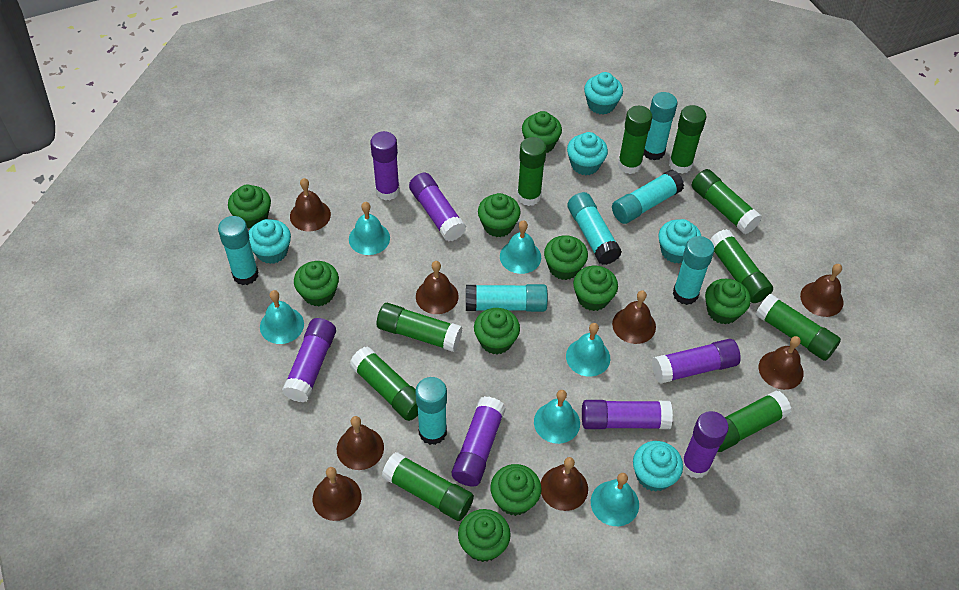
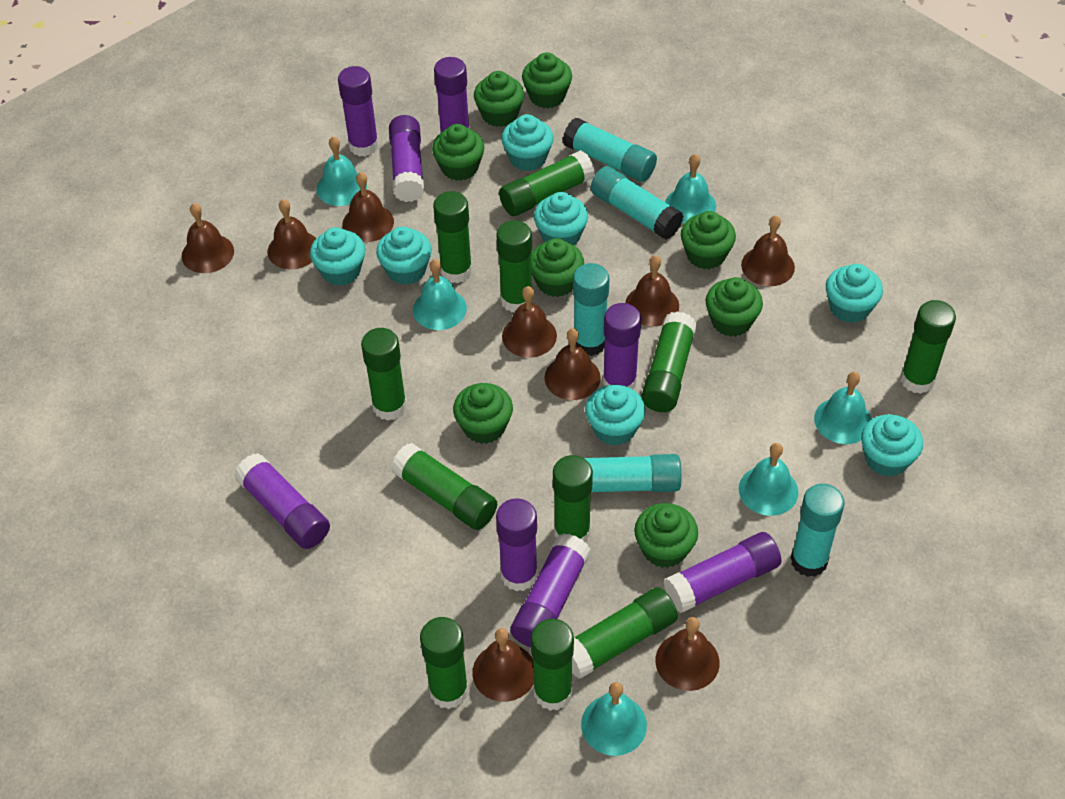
brown bell: [290,178,331,232] [313,467,361,521] [337,416,384,470] [416,261,459,314] [541,457,588,511] [612,290,656,344] [759,336,804,390] [800,264,844,317] = 8 -> [182,203,234,273] [268,199,316,270] [342,172,394,242] [472,628,534,702] [502,286,557,358] [544,328,601,400] [625,255,679,327] [655,617,720,691] [741,215,795,286] = 9
green cupcake: [228,185,271,229] [294,261,339,306] [458,509,511,562] [474,308,520,355] [478,193,521,237] [490,464,542,516] [522,111,562,153] [544,235,588,280] [573,266,618,311] [705,279,751,324] = 10 -> [432,124,484,181] [453,383,513,444] [474,71,524,127] [522,52,572,108] [531,238,584,297] [634,503,698,568] [681,211,736,269] [705,277,763,337] = 8
green glue stick: [350,346,418,421] [377,303,462,352] [382,452,474,521] [517,137,547,206] [618,106,652,174] [669,105,706,174] [692,169,762,234] [710,229,773,303] [717,390,792,452] [756,294,841,361] = 10 -> [361,328,407,421] [391,443,497,530] [420,617,469,709] [433,191,472,283] [496,220,533,312] [499,150,595,216] [531,619,574,711] [553,455,593,542] [572,587,678,679] [642,311,697,412] [900,300,956,394] = 11
purple glue stick: [282,318,336,403] [370,131,400,200] [409,173,466,241] [452,396,506,487] [582,400,673,429] [652,339,741,384] [682,411,729,479] = 7 -> [234,453,330,549] [338,66,379,156] [389,115,424,202] [434,57,470,133] [496,498,538,591] [510,533,591,647] [603,303,641,389] [664,532,781,613] = 8
turquoise cupcake: [249,219,291,264] [567,132,608,175] [584,72,623,115] [633,441,683,491] [658,219,701,264] = 5 -> [310,227,365,286] [376,226,432,285] [501,114,554,171] [534,192,588,245] [585,385,645,446] [826,264,883,323] [861,414,923,477] = 7
turquoise glue stick: [218,216,259,285] [415,377,447,445] [466,284,548,312] [567,192,622,265] [612,169,684,224] [643,92,677,161] [673,236,714,305] = 7 -> [563,118,657,182] [573,263,610,356] [582,454,681,492] [591,166,683,240] [791,484,845,577] = 5

